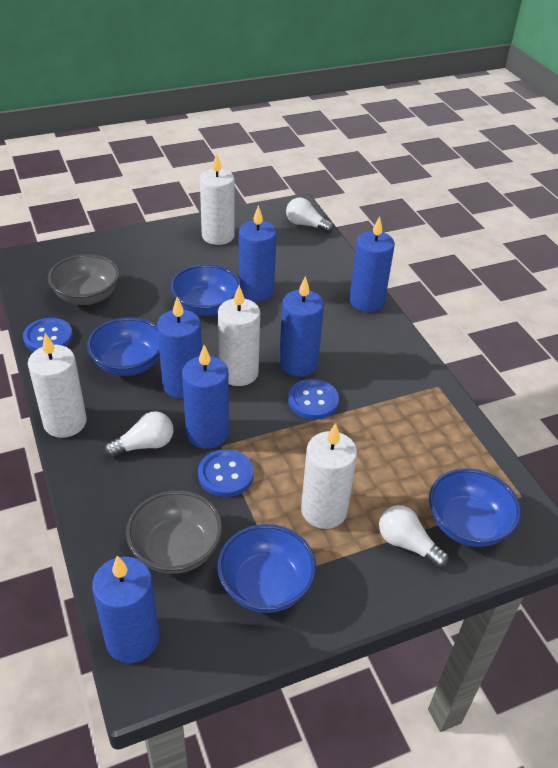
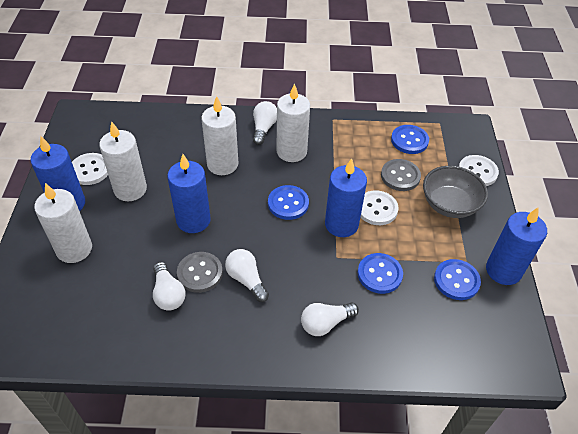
blue bowl: [87,317,160,376] [170,264,241,316] [217,524,316,613] [429,468,521,547] = 4 -> none = 0
blue button: [23,318,73,352] [198,449,254,497] [288,379,339,420] = 3 -> [268,185,309,220] [358,253,403,294] [391,125,429,154] [434,259,481,300] = 4
blue candle: [92,556,160,663] [157,297,202,399] [182,345,229,449] [239,205,277,301] [279,276,324,377] [349,216,395,312] = 6 -> [31,136,85,211] [167,154,211,233] [325,158,367,237] [486,207,547,285] = 4
grey bowl: [48,254,119,305] [126,490,222,574] = 2 -> [423,166,488,218] = 1
grey button: none = 0 -> [177,252,223,293] [381,159,421,191] = 2
white button: none = 0 -> [72,153,108,185] [361,190,399,225] [459,155,499,186] = 3
white light bulb: [104,411,173,458] [286,197,334,233] [379,505,449,568] = 3 -> [153,262,186,311] [225,249,269,302] [253,101,277,145] [301,303,359,336] = 4

